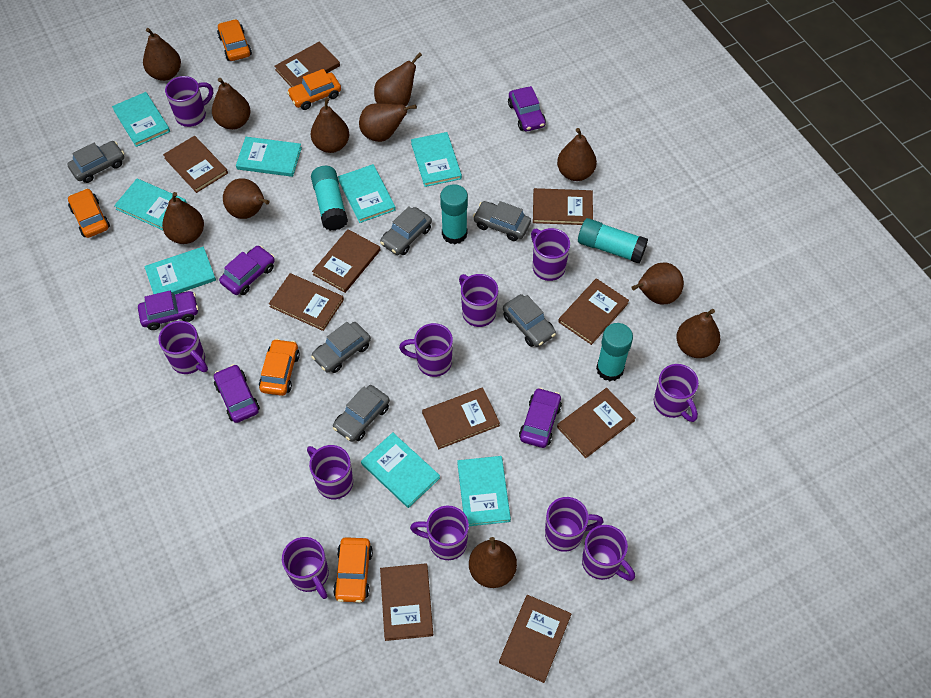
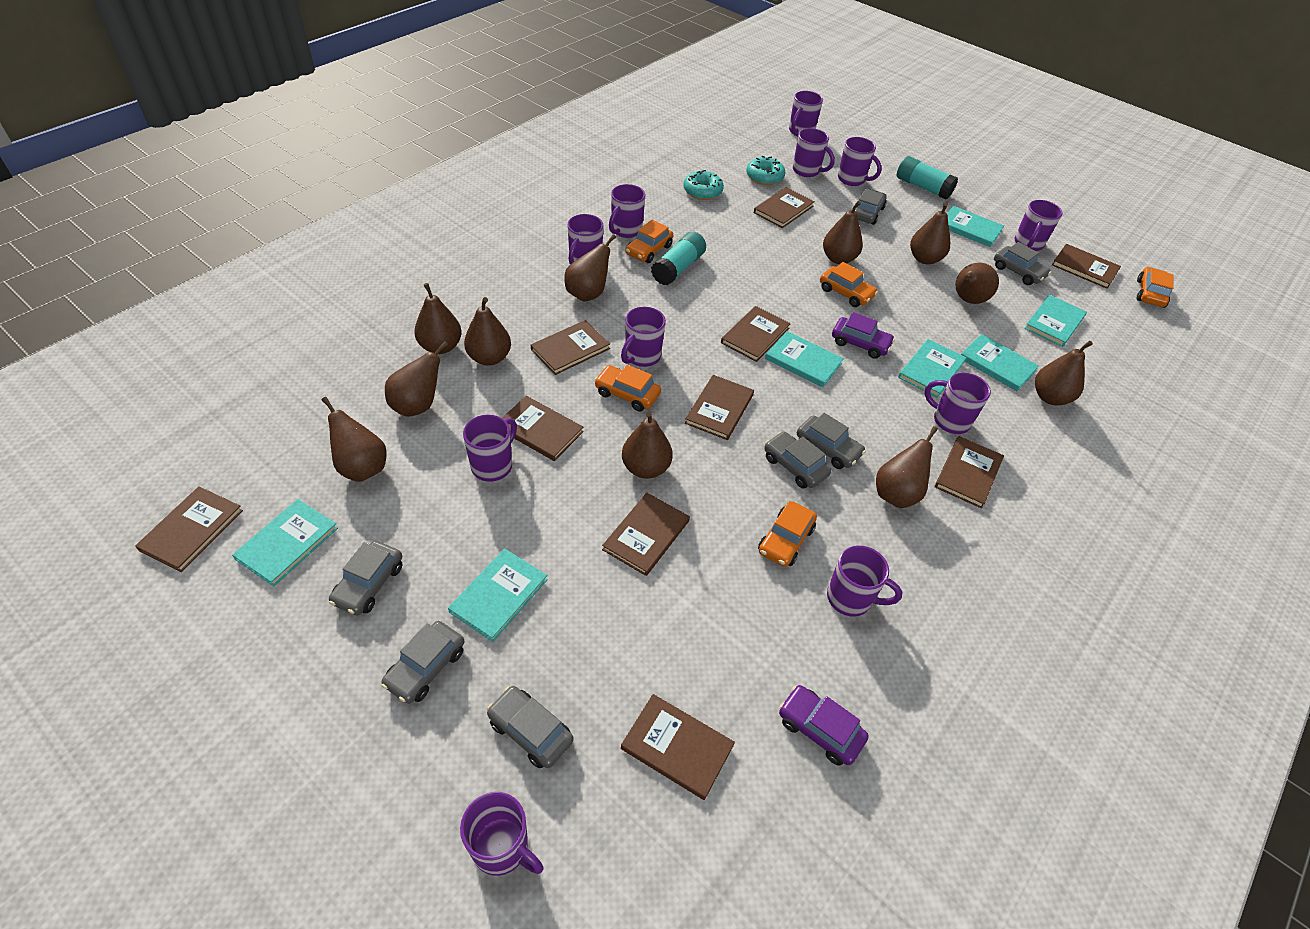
grey car: [68,141,124,183] [311,322,371,373] [333,385,390,442] [380,207,432,255] [473,201,531,241] [503,294,556,347] = 6 -> [329,541,402,615] [381,621,464,704] [487,686,574,768] [764,431,831,489] [797,413,866,469] [855,189,887,225] [994,242,1051,285] = 7
purple car: [138,291,198,330] [214,364,260,423] [219,245,275,295] [508,86,546,132] [519,388,562,448] = 5 -> [779,685,869,766] [832,312,895,359] = 2
turquoise book: [112,92,170,147] [114,179,187,230] [144,247,216,294] [236,137,302,177] [338,164,396,223] [361,432,440,508] [411,132,462,187] [457,456,511,526] = 8 -> [232,499,338,586] [448,548,548,642] [765,331,844,387] [898,339,966,398] [947,206,1004,247] [961,334,1039,391] [1024,295,1087,347] = 7
turquoise donut: none = 0 -> [683,170,724,200] [746,156,786,185] = 2
turquoise glue stick: [311,166,348,231] [440,184,468,244] [578,218,648,264] [596,323,633,381] = 4 -> [651,232,706,285] [897,156,958,200] = 2

